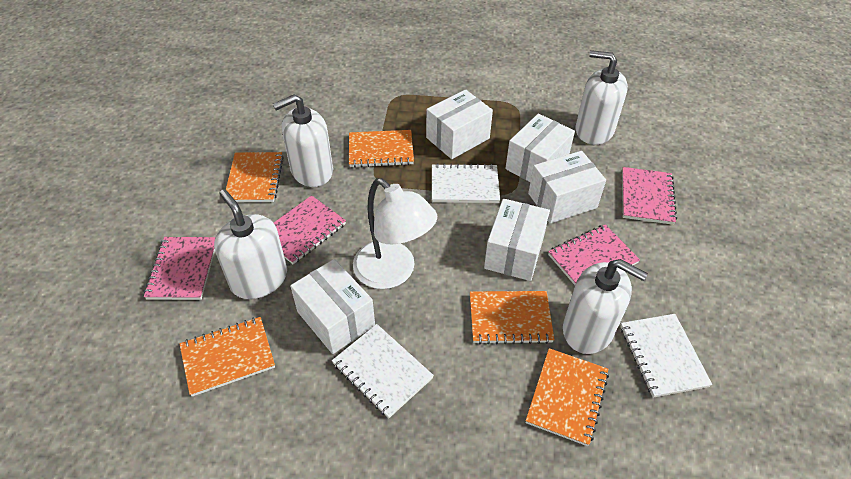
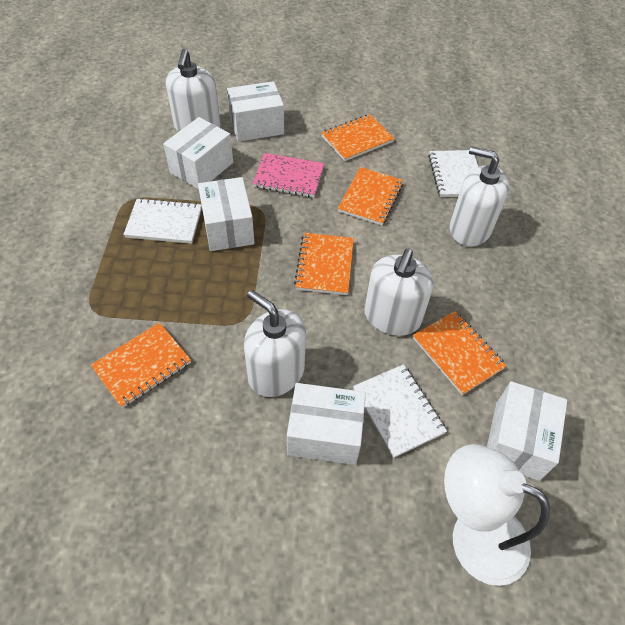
pink notebook: [144,237,216,300] [274,195,346,264] [548,224,640,285] [622,167,677,225] = 4 -> [252,153,324,198] = 1

